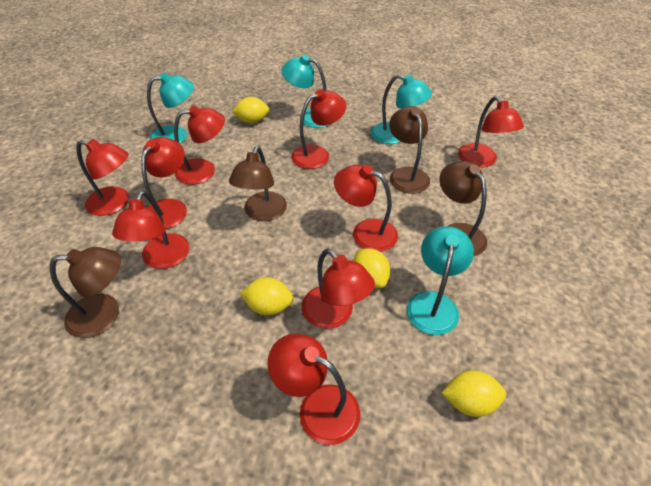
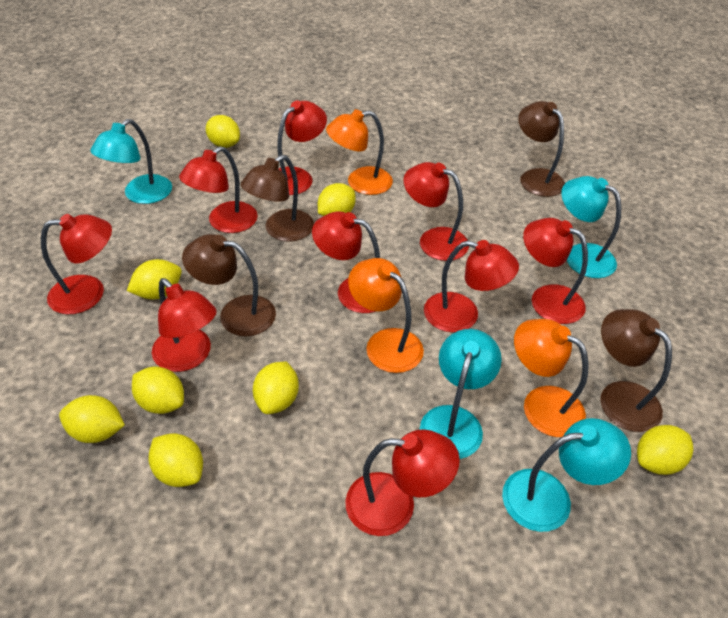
orange lamp: none = 0 -> [326,109,393,195] [348,258,424,373] [514,319,588,437] = 3
yellow lemon: [232,97,269,123] [240,277,294,315] [353,248,390,288] [442,370,506,417] = 4 -> [59,395,125,443] [127,259,182,299] [132,367,184,414] [149,433,203,487] [206,115,240,148] [253,361,299,414] [318,183,356,216] [637,425,693,475] = 8

